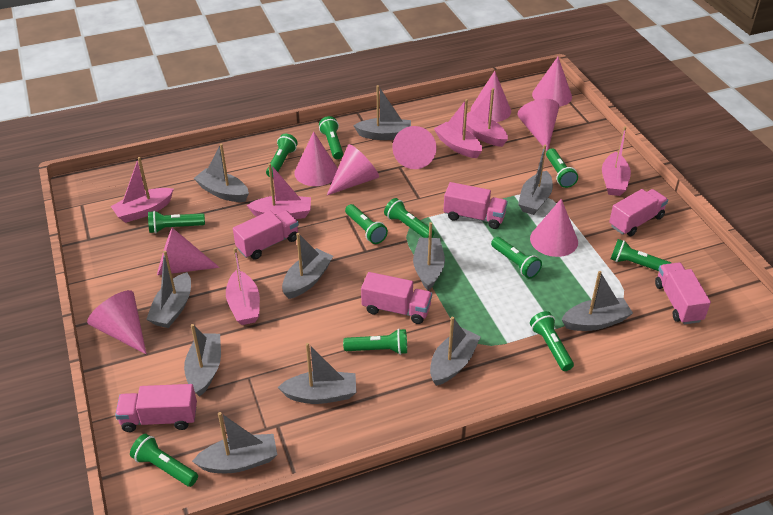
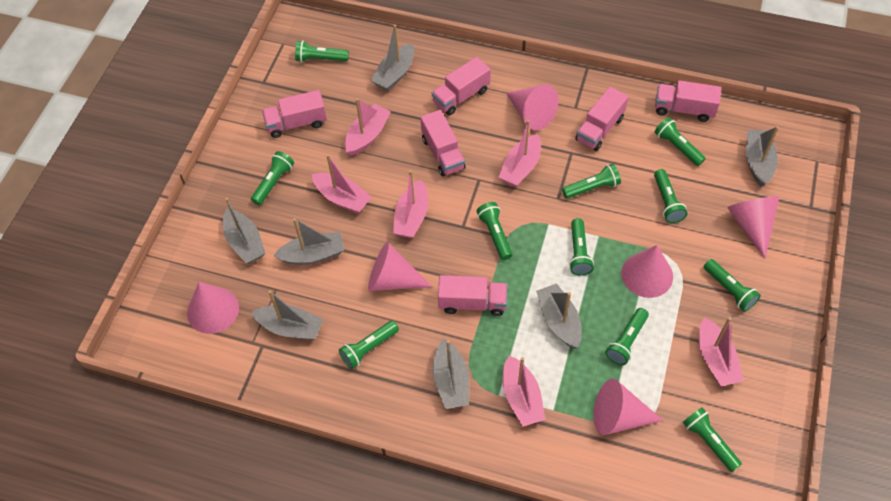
grey boat: [146,250,191,328] [184,324,221,397] [192,412,277,473] [194,144,249,202] [278,343,357,404] [282,233,333,299] [353,85,411,140] [413,222,445,290] [430,317,481,386] [518,145,553,215] [561,271,633,331] = 11 -> [223,198,266,263] [252,290,323,340] [274,218,344,265] [371,25,414,91] [433,339,469,409] [536,283,582,348] [746,126,779,187] = 7
pink cone: [87,290,146,354] [157,228,220,275] [294,132,338,186] [327,144,379,195] [392,126,437,169] [471,71,511,122] [518,99,559,151] [530,199,578,257] [532,57,572,107] = 9 -> [187,282,239,334] [368,242,432,291] [506,84,559,131] [593,379,663,435] [621,245,673,298] [727,196,779,259] = 6

